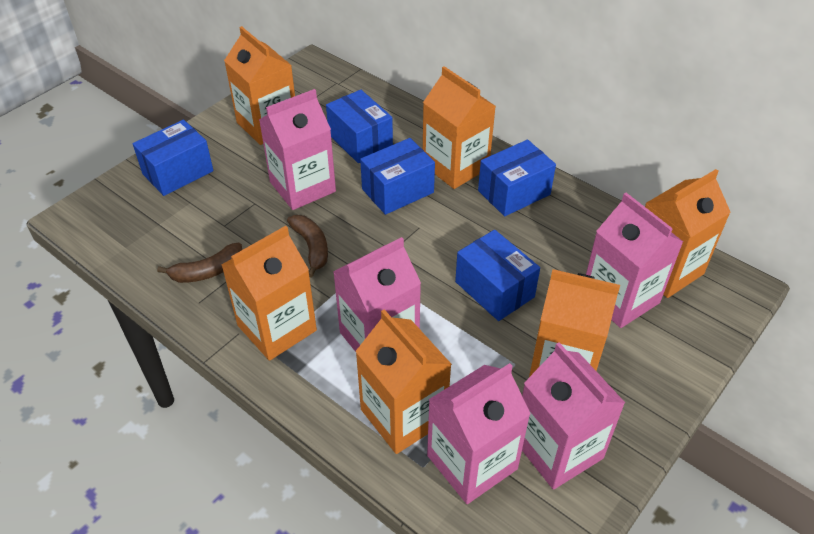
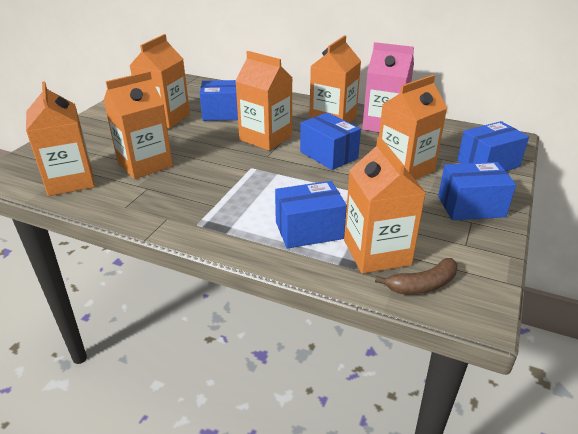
brown banana: [157,243,242,283] [287,215,328,278] = 2 -> [375,258,458,294] = 1
orange carton: [222,226,317,361] [224,26,295,145] [355,309,452,454] [423,66,496,189] [529,269,620,377] [645,169,731,298] = 6 -> [26,81,95,196] [103,71,173,179] [129,34,190,129] [235,51,293,151] [309,35,361,123] [344,137,426,274] [379,75,447,180] = 7
pink carton: [259,89,336,210] [333,237,421,351] [427,363,530,504] [522,342,625,490] [586,193,683,328] = 5 -> [362,42,414,132] = 1

